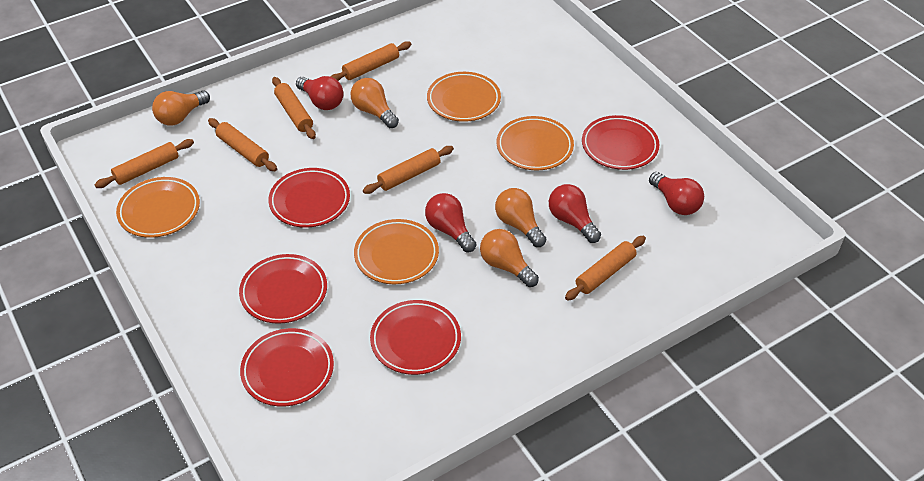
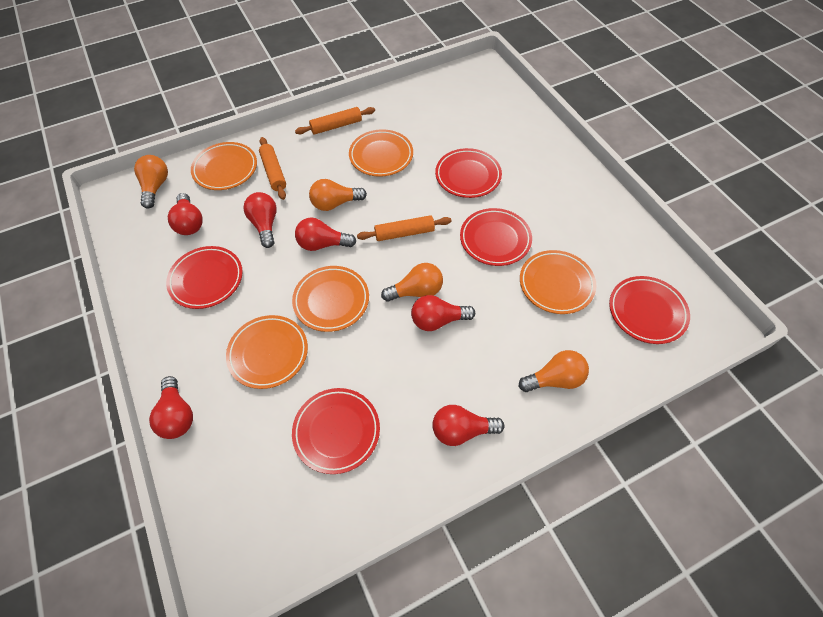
orange plate: [116,177,200,238] [354,219,439,284] [427,72,501,122] [497,116,574,170] = 4 -> [191,142,257,190] [226,315,308,389] [292,266,369,332] [349,129,413,177] [520,250,597,314] = 5
orange rolling pin: [94,139,194,188] [208,118,277,171] [272,77,316,139] [331,41,411,81] [363,146,454,194] [565,236,646,301] = 6 -> [259,137,286,200] [295,107,375,135] [357,215,452,241] = 3
red light bulb: [296,76,343,110] [425,193,477,252] [549,184,601,243] [649,172,704,215] = 4 -> [149,376,193,439] [168,193,203,235] [243,192,277,248] [295,218,356,251] [411,295,475,331] [432,405,504,446] = 6

